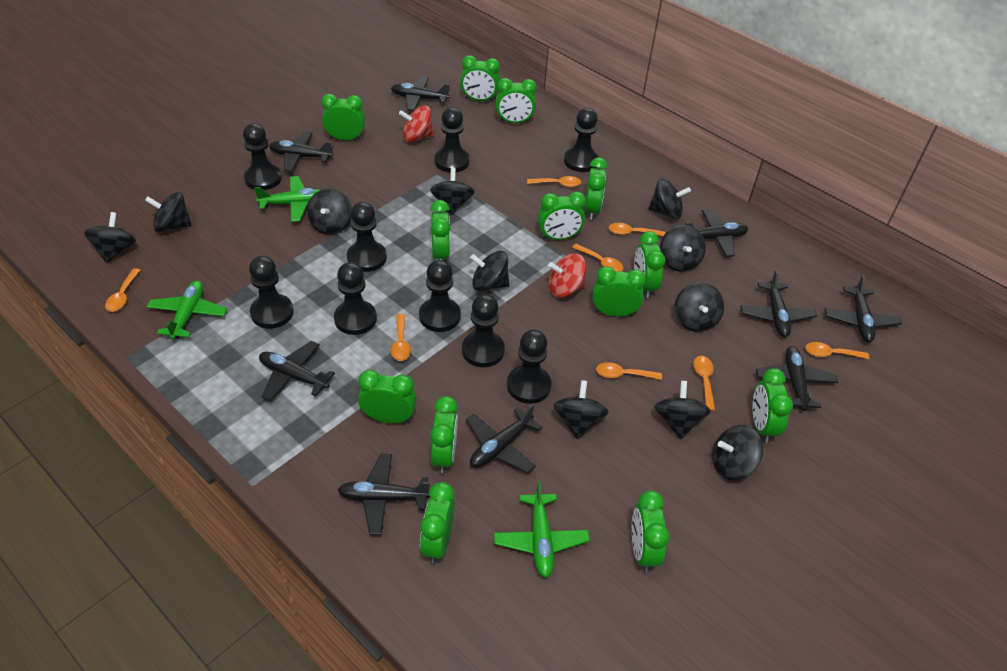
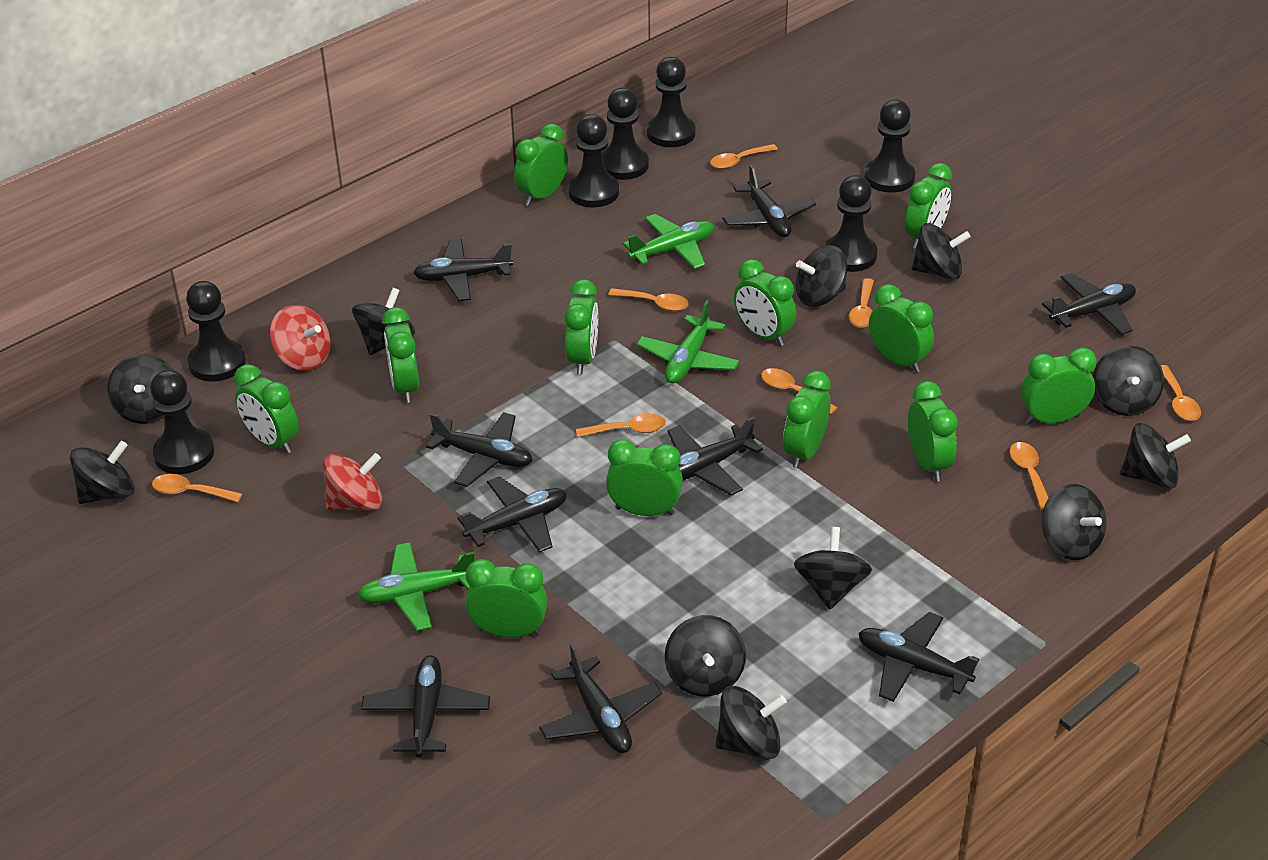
black pawn: [243,123,282,190] [249,256,294,329] [334,262,377,335] [347,202,387,272] [419,260,461,332] [435,107,470,173] [462,294,505,367] [507,330,552,404] [564,108,599,172] = 9 -> [150,370,214,474] [186,281,246,382] [568,114,619,207] [602,88,649,180] [647,57,695,147] [825,175,878,272] [864,100,915,193] = 7
green clock: [321,94,365,140] [358,370,417,423] [420,482,455,564] [430,200,450,260] [430,396,458,474] [460,55,500,102] [496,78,537,123] [538,192,586,240] [584,158,607,220] [593,266,646,317] [632,490,670,572] [634,231,665,298] [753,368,793,443] = 13 -> [234,364,299,454] [382,307,419,403] [466,559,548,638] [514,124,568,206] [564,279,598,374] [606,439,683,516] [734,259,796,346] [783,371,831,469] [869,284,934,372] [905,163,952,249] [908,381,958,481] [1021,347,1097,424] = 12

